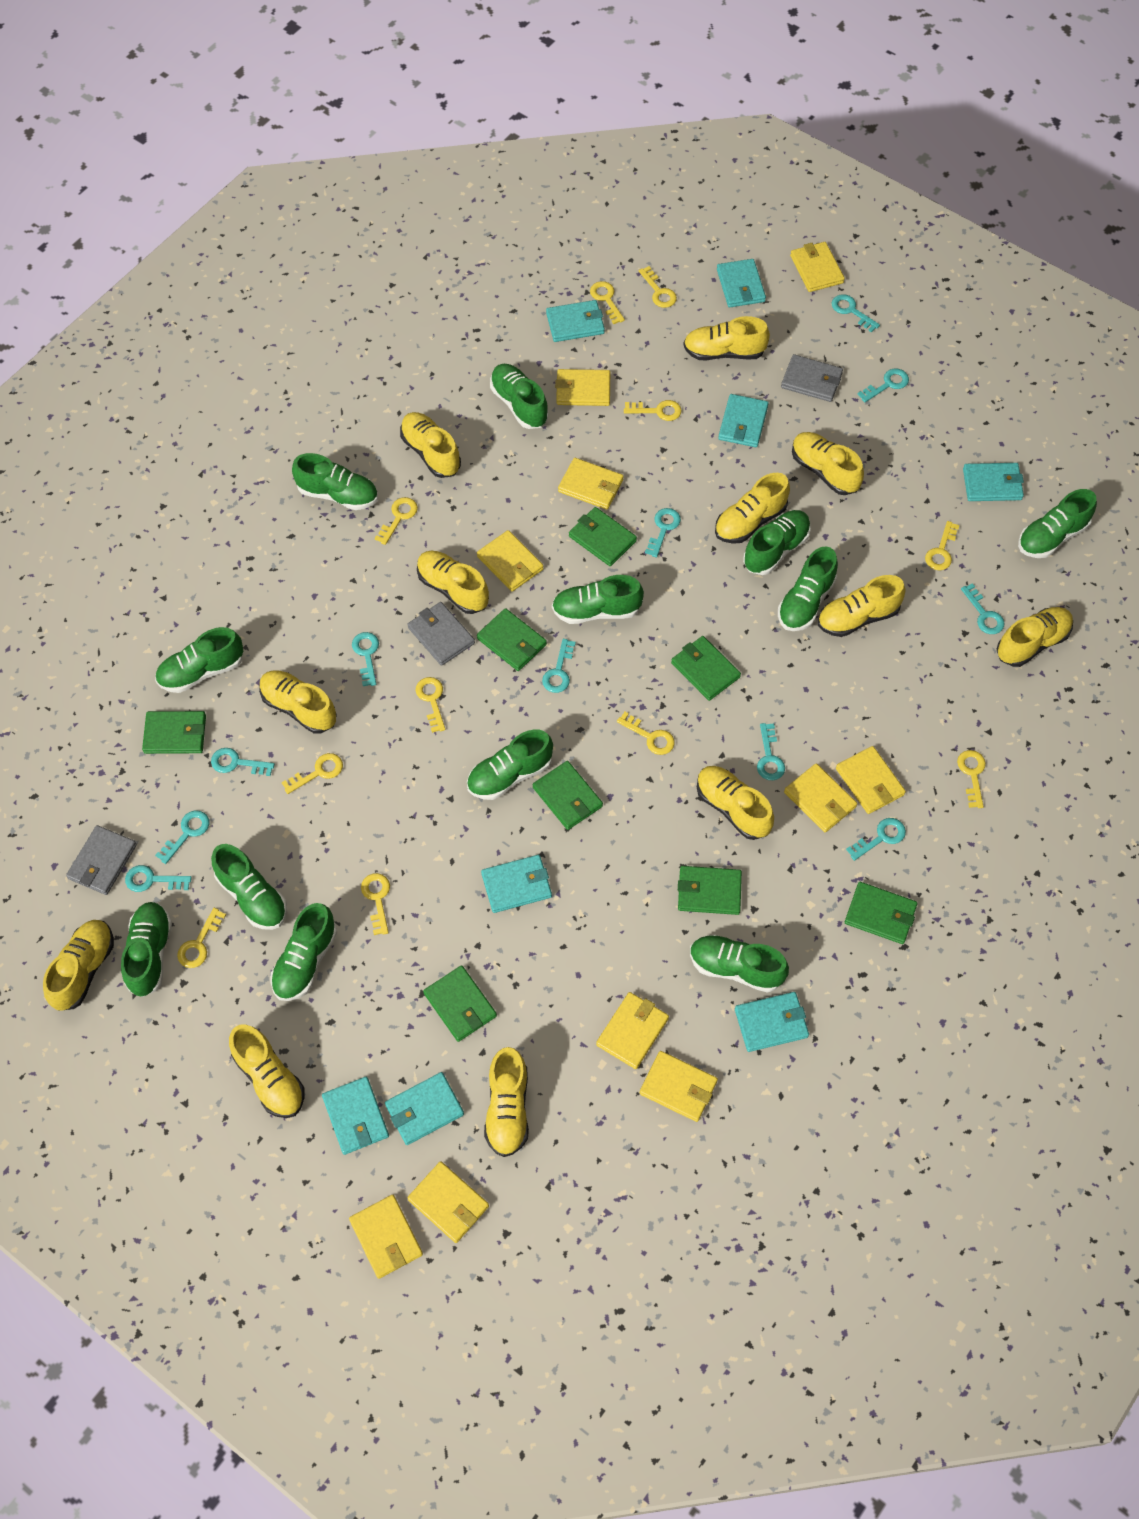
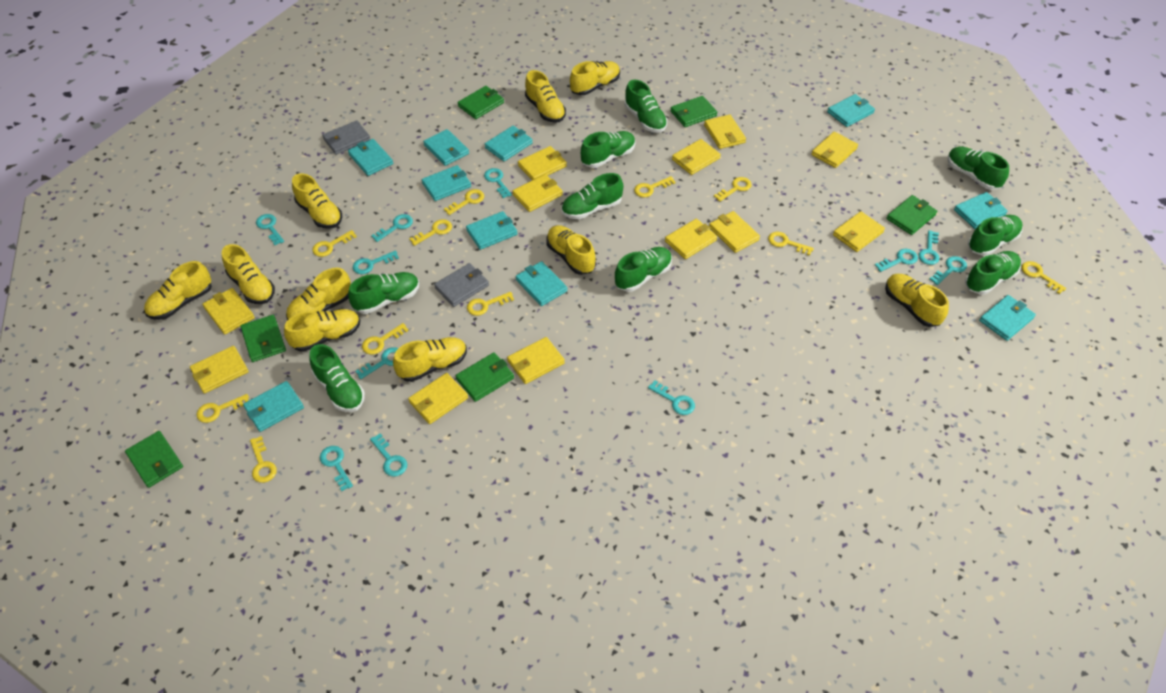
green shoe: [121,902,172,997] [155,627,243,693] [211,844,287,930] [270,903,337,1001] [292,453,378,510] [467,729,553,800] [490,364,549,429] [552,575,644,624] [690,935,789,993] [743,510,811,575] [778,546,838,631] [1018,489,1097,558] = 12 -> [309,344,365,412] [348,272,419,314] [562,173,623,219] [581,131,635,168] [615,247,672,292] [625,80,667,133] [948,147,1009,190] [965,251,1021,294] [968,215,1023,256] = 9
green wallet: [142,711,206,754] [423,965,497,1042] [477,608,547,671] [533,761,603,830] [569,507,637,566] [671,636,741,701] [678,866,742,915] [845,882,918,944] = 8 -> [125,431,183,488] [240,315,286,362] [456,352,514,402] [458,86,504,119] [670,96,717,127] [886,195,937,235] = 6
grey wallet: [66,825,137,895] [407,602,475,666] [781,354,843,402] = 3 -> [322,120,371,155] [434,263,489,307] = 2
turquoise wallet: [322,1077,389,1155] [385,1072,464,1145] [481,855,552,913] [546,300,605,342] [717,259,766,308] [718,394,769,447] [735,992,809,1052] [963,463,1024,501] = 8 -> [243,381,304,432] [348,139,393,176] [422,165,471,201] [423,129,469,166] [466,211,518,250] [485,126,533,161] [516,261,568,306] [827,94,875,127] [954,192,1008,229] [979,295,1036,341] = 10
yellow shoe: [43,920,114,1011] [229,1025,304,1118] [259,670,337,733] [400,412,461,478] [417,551,489,614] [484,1047,529,1157] [683,316,770,360] [697,766,774,840] [715,473,790,544] [792,432,864,495] [818,575,905,637] [997,607,1073,667] = 12 -> [144,261,212,320] [222,244,275,304] [284,309,360,352] [286,268,351,321] [292,173,342,229] [393,337,467,382] [525,70,566,123] [546,225,596,275] [570,61,620,95] [885,274,949,327] = 10
yellow wallet: [349,1195,423,1279] [407,1161,489,1243] [477,530,544,592] [555,369,610,406] [558,458,624,510] [596,992,669,1069] [640,1051,718,1122] [784,763,857,832] [790,242,845,292] [836,746,906,814] = 10 -> [190,346,249,394] [202,288,255,335] [408,373,468,424] [507,337,565,384] [512,174,563,212] [518,146,567,180] [665,219,717,259] [672,139,721,175] [704,115,746,149] [709,211,760,253] [811,132,858,168] [833,211,885,252] = 12

